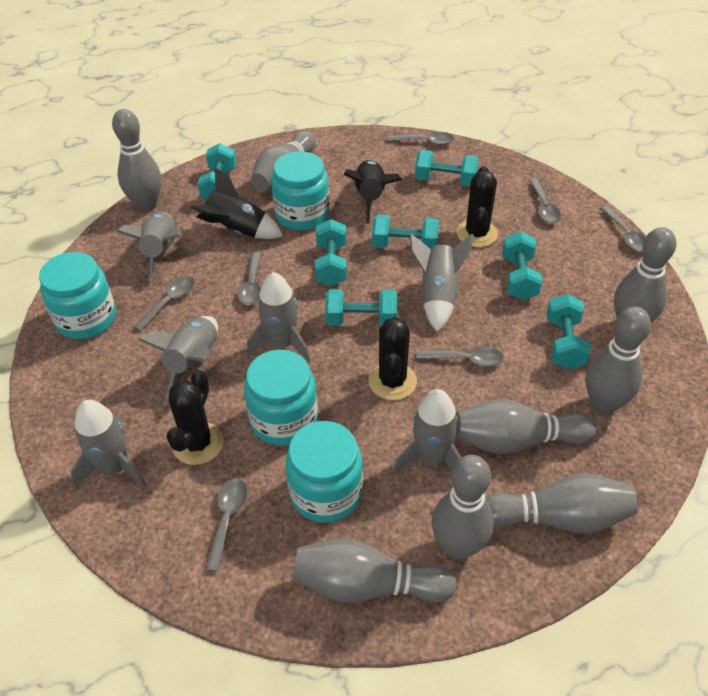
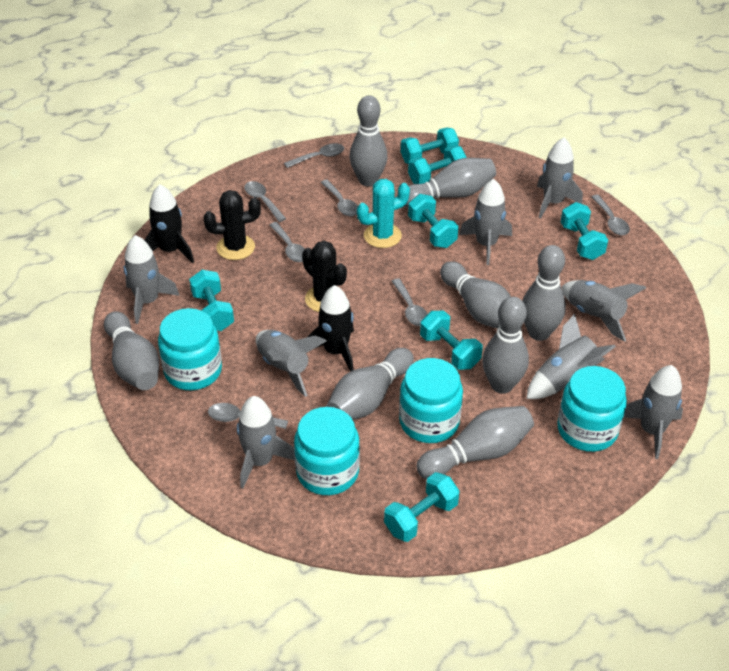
black cactus: [167,370,223,465] [368,317,417,400] [456,166,498,247] = 3 -> [203,190,261,260] [302,241,347,312] = 2
grey rocket: [71,400,147,488] [117,212,181,282] [139,316,218,399] [247,272,311,362] [393,389,462,474] [410,234,473,332] = 6 -> [124,235,180,324] [237,396,295,489] [256,330,327,397] [459,179,512,265] [526,314,616,399] [537,137,583,218] [562,280,646,342] [624,365,683,459] = 8
turquoise cactus: none = 0 -> [357,179,410,248] = 1

